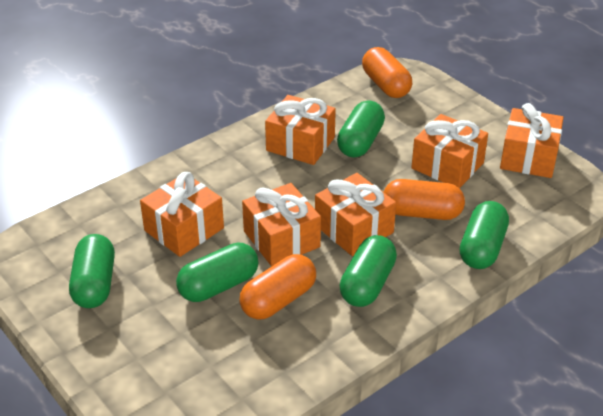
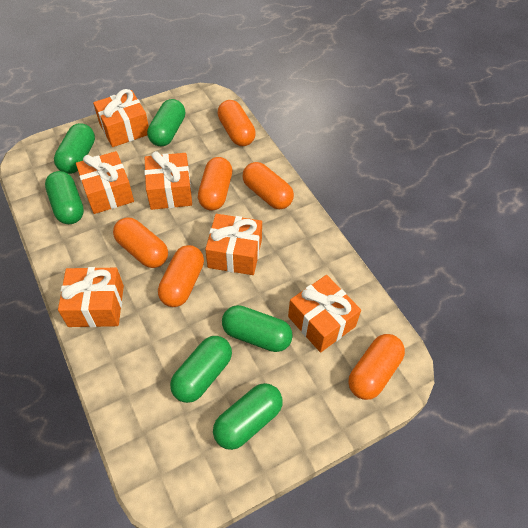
green capsule: [69,234,115,308] [176,242,258,302] [337,100,385,158] [340,235,397,307] [460,201,509,269] = 5 -> [45,171,84,224] [54,123,95,174] [147,99,185,146] [170,336,232,403] [213,383,283,450] [222,305,293,352] = 6
orange capsule: [239,254,316,320] [362,47,412,98] [384,179,465,220] = 3 -> [113,217,168,268] [158,245,204,307] [198,157,232,211] [218,100,256,146] [243,162,294,209] [348,334,405,400] = 6

